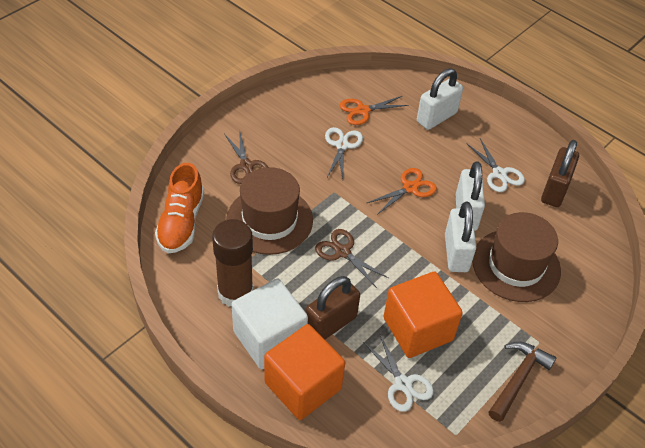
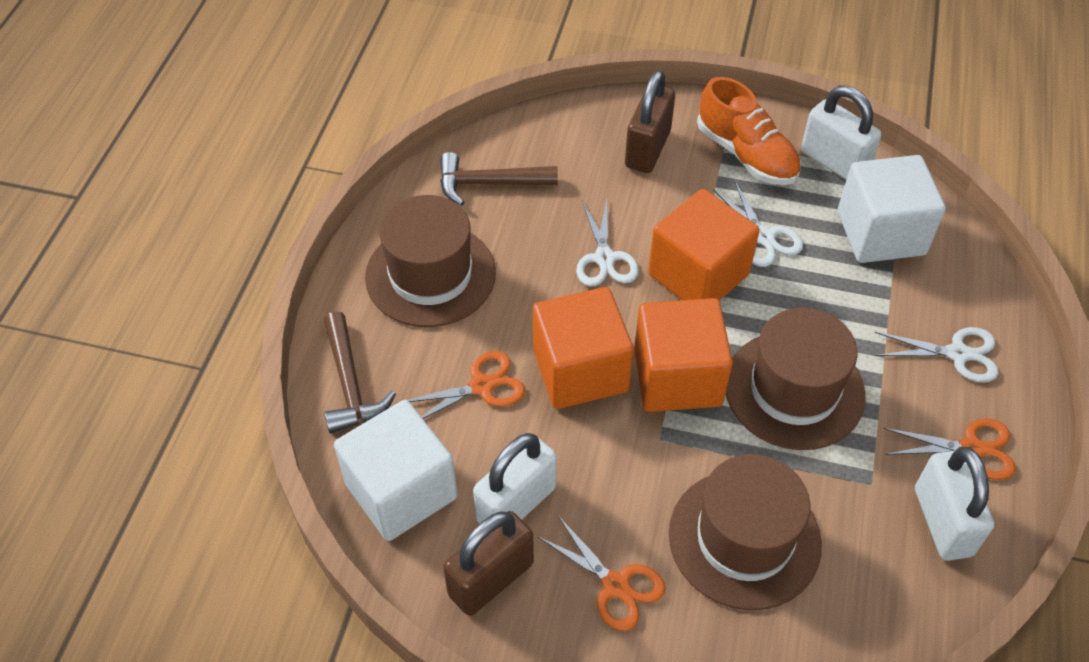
brown glue stick: [212,219,253,307] = 1 -> none = 0
brown hammer: [488,342,556,422] = 1 -> [324,311,396,433] [440,152,558,206] = 2
brown hat: [226,167,313,255] [472,212,561,302] = 2 -> [365,195,496,327] [669,454,822,610] [726,308,865,450] = 3
brown scissors: [224,129,268,184] [315,229,388,288] = 2 -> none = 0
orange cube: [264,324,345,420] [383,272,463,358] = 2 -> [533,287,634,409] [634,298,733,412] [648,189,760,301] = 3
orange scissors: [340,96,409,125] [367,168,437,215] = 2 -> [407,351,525,419] [537,516,666,631] [883,419,1016,480] = 3
white cube: [231,279,308,369] = 1 -> [334,400,458,541] [838,155,946,263] = 2

